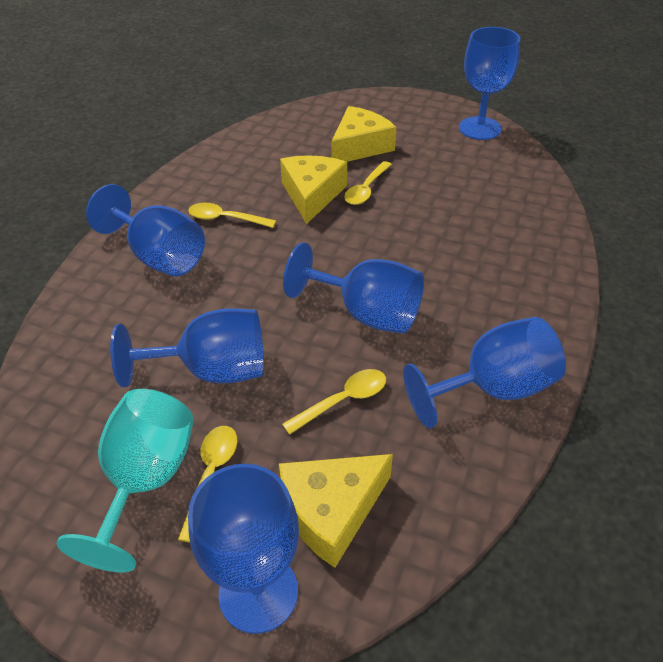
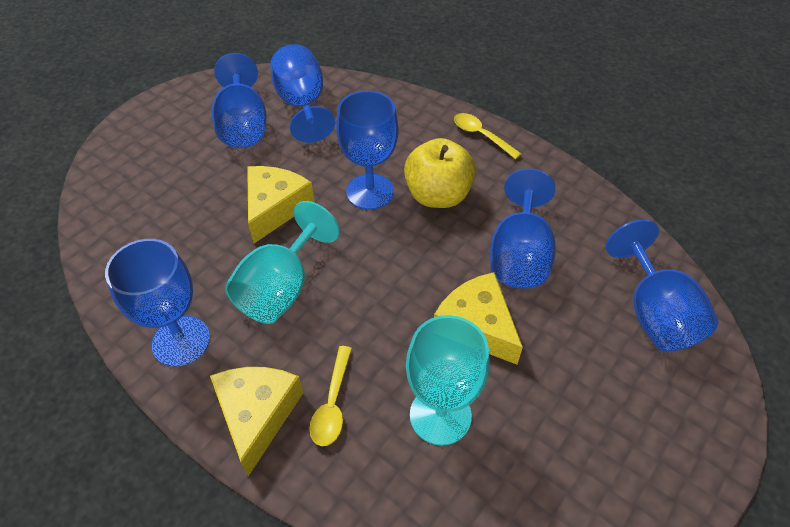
turquoise goblet: [56,389,194,573] = 1 -> [225,201,340,324] [406,315,490,446] = 2
yellow apple: none = 0 -> [404,138,476,208] = 1
yellow spoon: [178,426,238,543] [188,202,276,228] [282,369,386,435] [344,161,392,205] = 4 -> [310,346,352,446] [454,113,521,159] = 2

